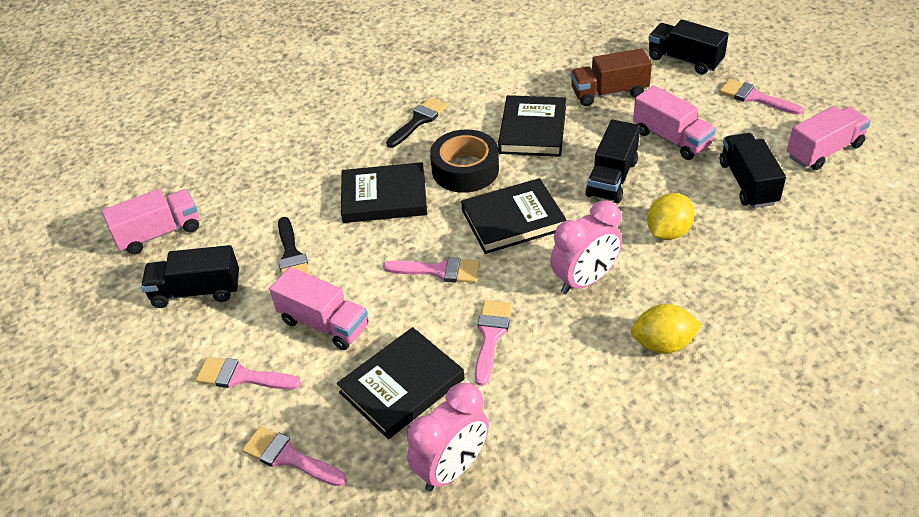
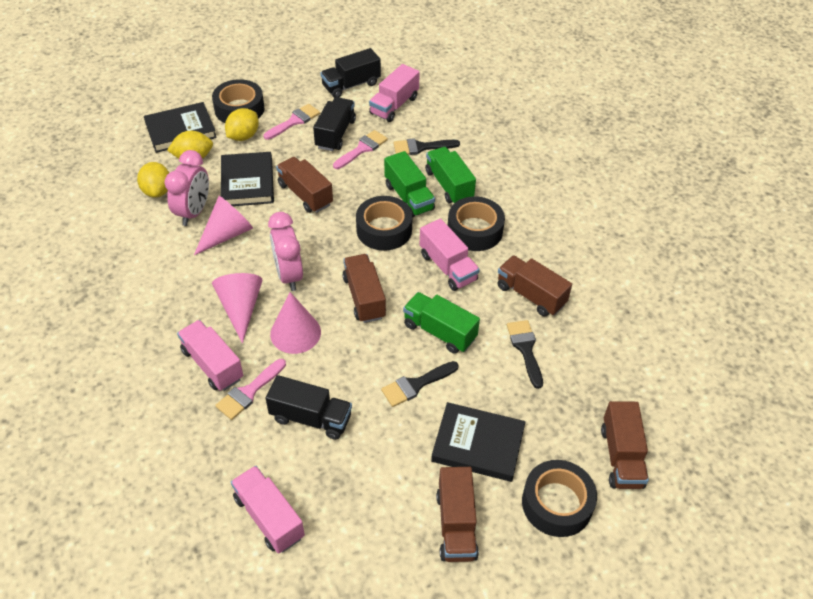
black book: [337,327,464,439] [341,162,427,223] [461,178,566,254] [498,95,566,157] = 4 -> [144,102,217,153] [221,152,274,206] [431,402,526,482] = 3
black brush: [278,217,310,275] [386,97,448,148] = 2 -> [381,361,459,407] [394,138,460,155] [507,320,543,389] = 3
black tape: [430,129,499,193] = 1 -> [212,79,265,123] [356,196,413,251] [448,196,505,251] [522,460,597,537] = 4
black truck: [141,245,239,308] [585,120,640,203] [648,19,729,75] [720,133,786,208] = 4 -> [266,375,352,440] [313,97,356,151] [320,48,381,98] = 3
brown truck: [571,48,652,106] = 1 -> [276,157,333,213] [342,254,386,323] [436,467,479,562] [498,255,572,317] [601,401,649,489] = 5
green truck: none = 0 -> [384,151,435,217] [403,292,480,354] [425,147,476,203] = 3
pink brush: [196,357,301,390] [242,426,347,487] [383,257,480,283] [475,300,512,386] [719,79,803,115] = 5 -> [215,359,286,420] [264,104,320,140] [333,130,388,169] = 3
pink cone: none = 0 -> [194,196,253,255] [212,273,263,343] [270,292,321,354] = 3
yellow lemon: [631,304,702,354] [647,193,695,240] = 2 -> [137,162,169,198] [167,131,213,159] [225,108,259,141] = 3

